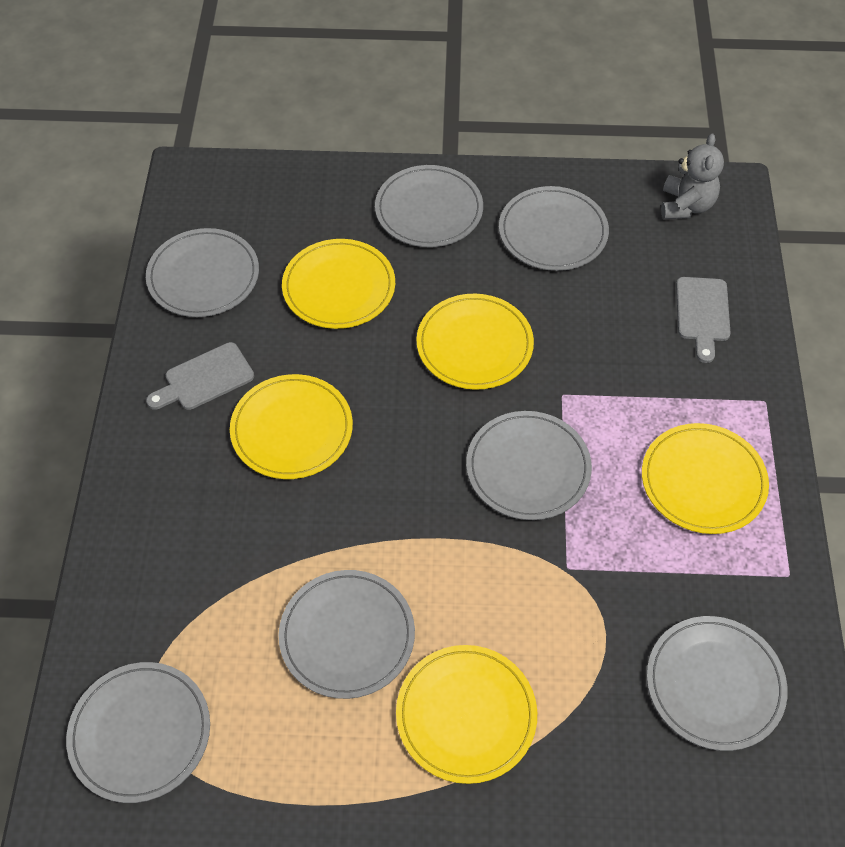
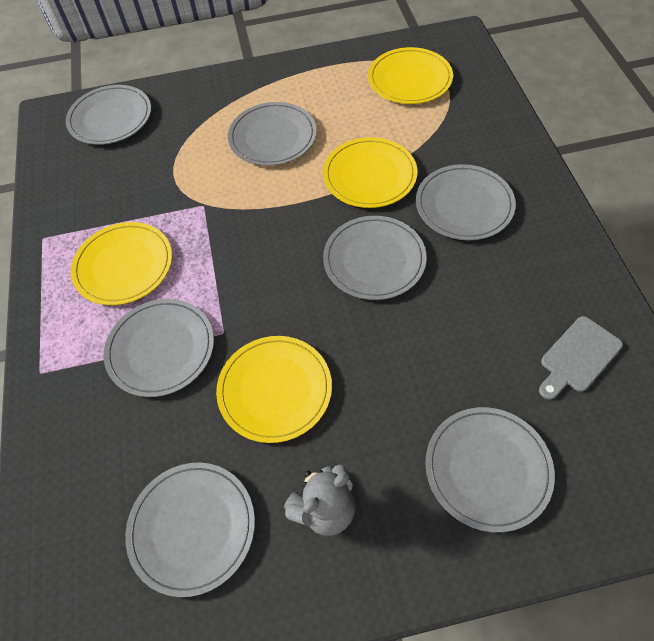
grey cutting board: [146,342,254,410] [676,277,731,363] = 2 -> [539,316,623,400] = 1
yellow plate: [230,374,353,479] [282,239,395,329] [396,645,537,784] [416,294,534,390] [642,423,769,534] = 5 -> [71,222,172,305] [216,336,332,443] [323,137,417,208] [368,47,453,104] = 4

